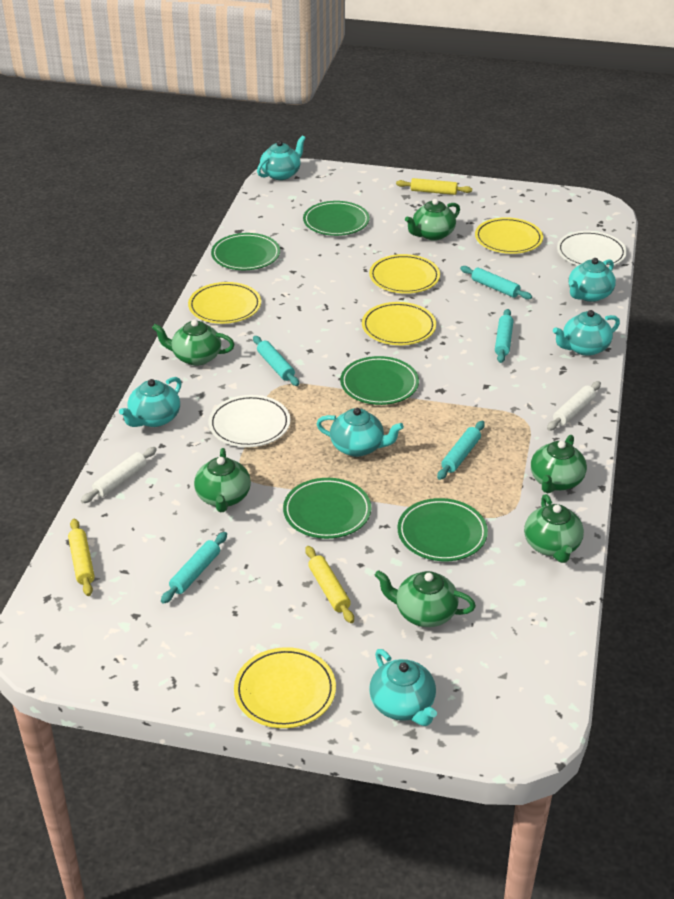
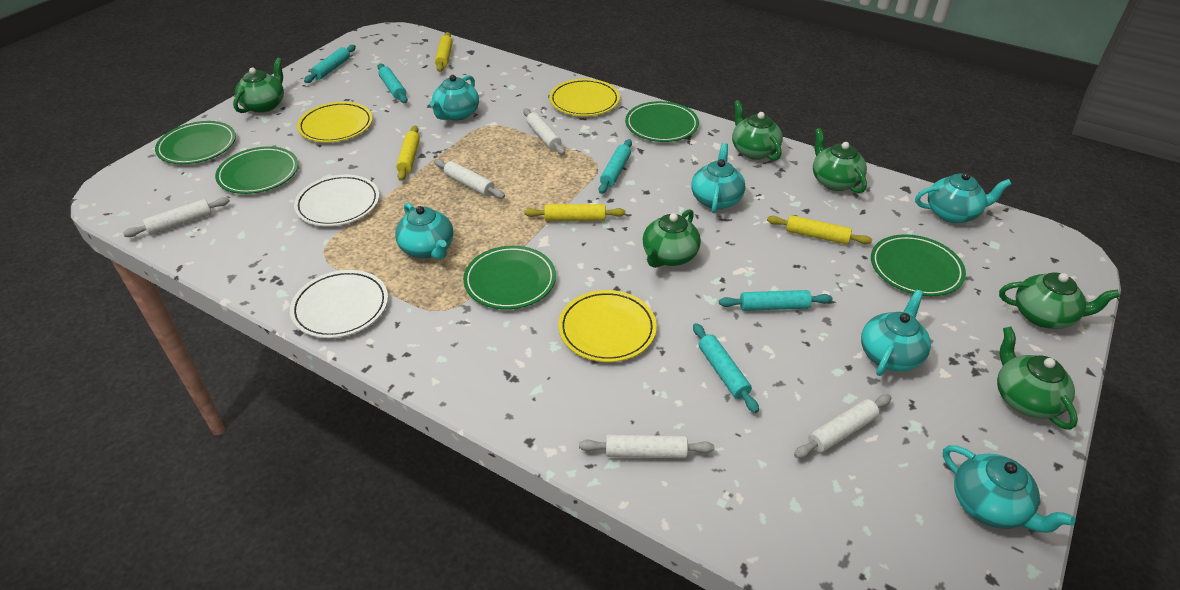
white rolling pin: [81,447,157,503] [547,381,601,431] = 2 -> [123,197,230,237] [434,159,505,199] [523,109,565,155] [579,435,714,458] [794,394,892,458] = 5
yellow plate: [188,282,261,324] [234,647,336,728] [362,302,436,345] [369,254,440,294] [475,217,543,254] = 5 -> [297,102,373,142] [549,79,620,116] [558,290,657,362] = 3
yellow rolling pin: [68,518,95,596] [305,546,354,623] [396,178,472,195] = 3 -> [396,125,420,181] [435,32,453,72] [525,204,626,221] [767,215,872,245] = 4

